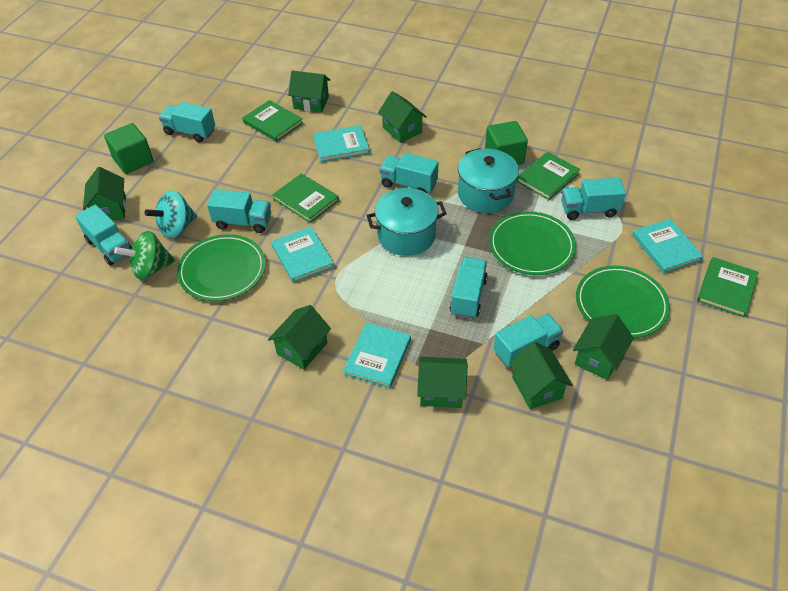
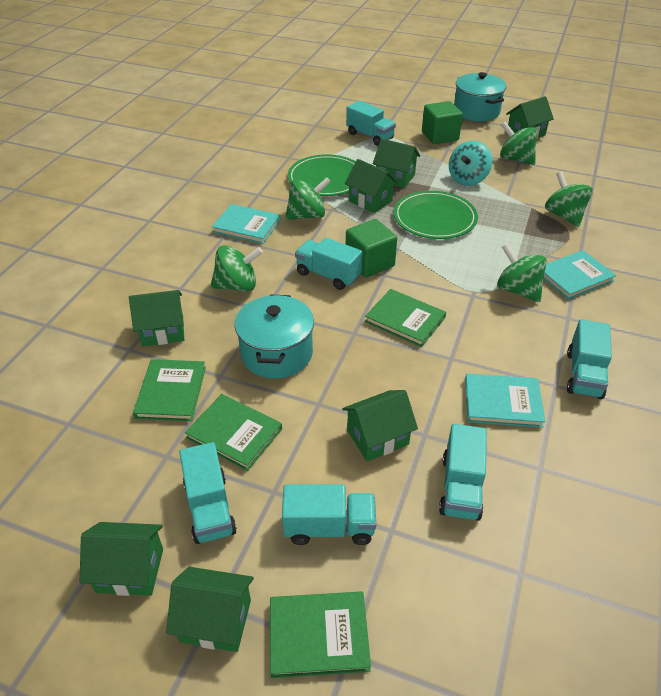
green plate: [177,234,266,301] [489,211,576,275] [576,266,670,338] = 3 -> [288,154,356,196] [393,191,478,239] = 2
green spinning top: [114,231,175,280] = 1 -> [211,245,263,292] [285,177,331,220] [497,243,547,302] [500,121,537,165] [545,171,593,227] = 5
turquoise book: [271,227,334,283] [313,125,370,162] [343,323,411,389] [632,219,703,273] = 4 -> [212,204,281,244] [465,374,545,428] [543,250,616,300] = 3
turquoise truck: [75,204,132,266] [159,102,215,142] [207,189,271,233] [380,153,439,193] [450,257,488,319] [493,313,563,368] [561,178,626,220] = 7 -> [179,442,237,544] [282,484,376,545] [295,238,362,290] [346,100,396,146] [439,424,487,521] [567,319,612,399] = 6

